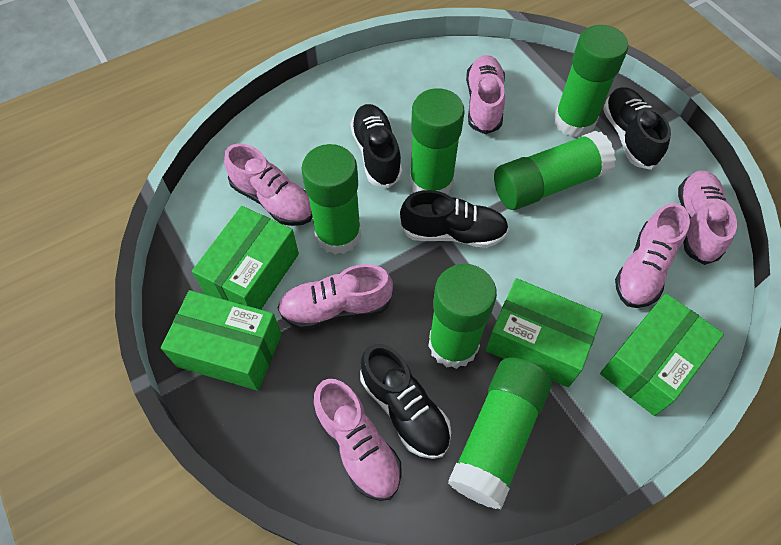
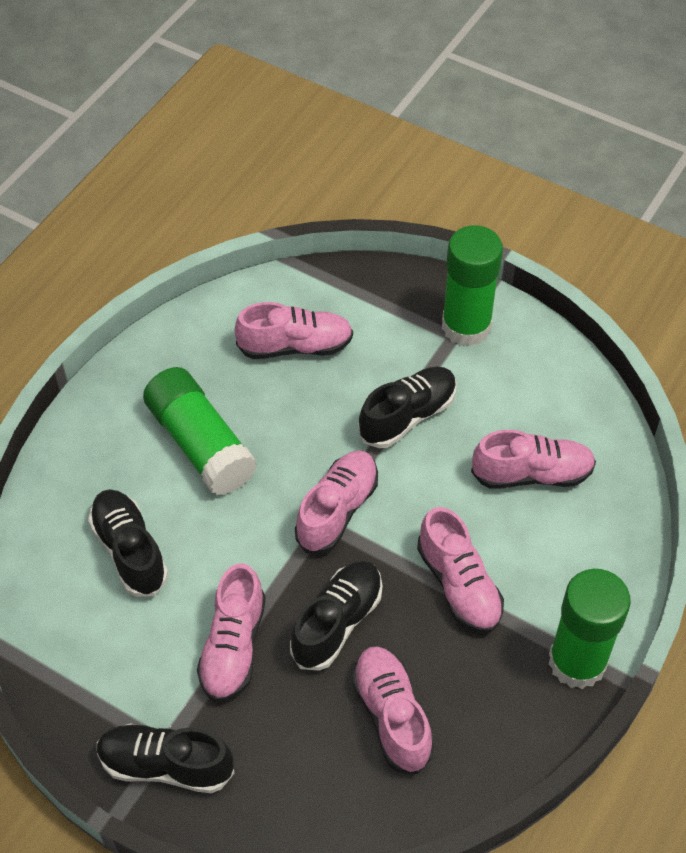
green box: [161,290,281,391] [192,206,299,309] [486,278,603,387] [600,293,724,416] = 4 -> none = 0
green glue stick: [302,144,361,255] [410,88,465,194] [428,264,497,369] [448,357,552,509] [494,131,616,210] [554,25,628,137] = 6 -> [143,367,257,495] [442,225,503,346] [549,569,631,689] = 3

